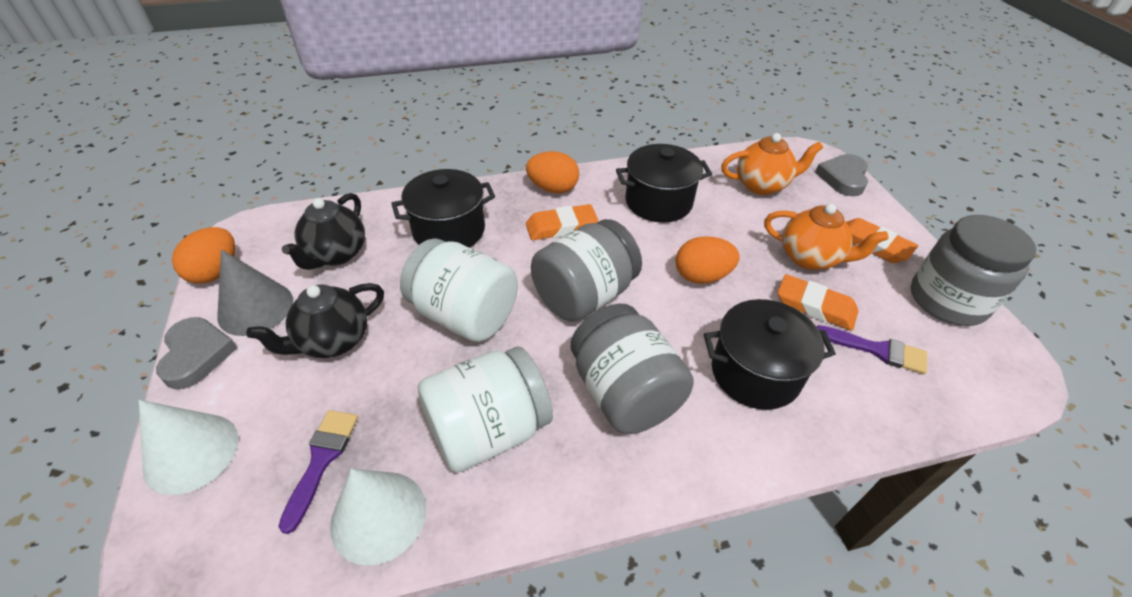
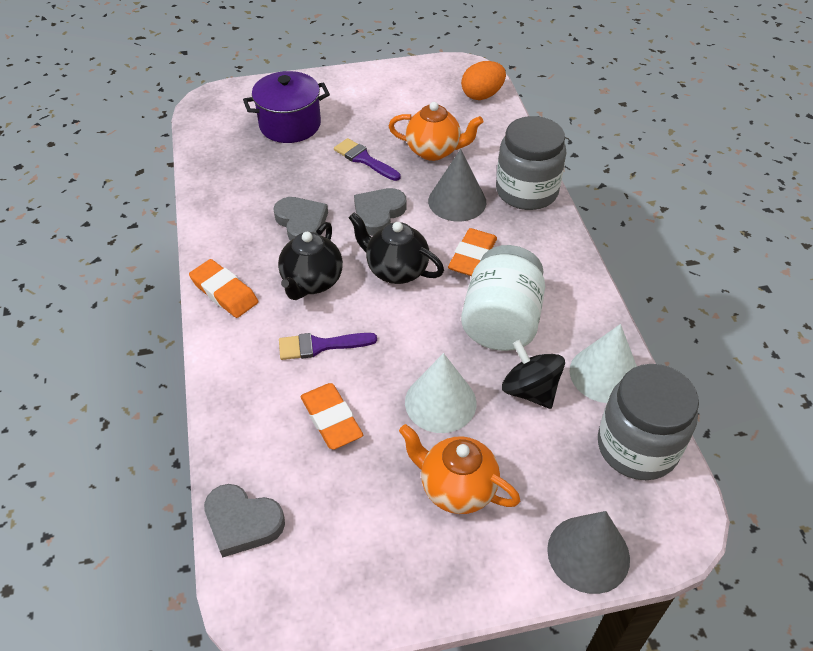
black pot: [391,169,495,248] [616,144,712,223] [704,299,836,410] = 3 -> none = 0
black spinning top: none = 0 -> [502,340,565,409] = 1
grey cone: [217,249,293,336] = 1 -> [428,149,486,222] [547,511,630,594] = 2
grey heart: [156,317,238,389] [815,154,868,197] = 2 -> [204,484,285,558] [273,197,328,241] [354,188,406,236] = 3
grey jar: [531,219,642,322] [571,304,694,434] [911,215,1037,326] = 3 -> [496,116,566,210] [598,364,699,480] = 2
orange egg: [172,227,235,284] [526,151,579,193] [676,236,740,284] = 3 -> [461,61,506,100] = 1
purple pot: none = 0 -> [243,71,330,143] = 1
white jar: [400,238,518,342] [418,347,553,473] = 2 -> [461,245,545,351] = 1

